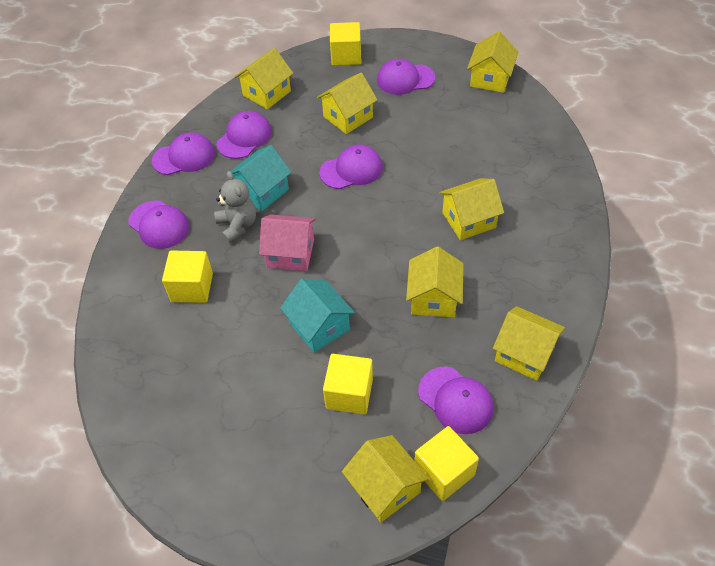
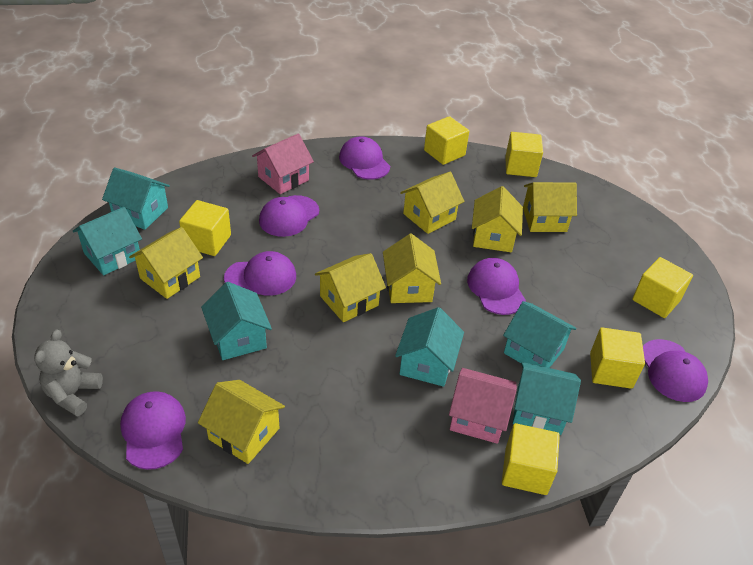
pink house: [259,214,316,271] = 1 -> [252,134,314,194] [449,368,517,444] = 2
turquoise house: [226,145,292,211] [280,279,355,353] = 2 -> [73,207,142,275] [102,167,170,230] [201,282,272,360] [395,307,464,387] [503,301,576,368] [513,362,581,435] = 6
yellow cube: [162,250,213,303] [323,354,373,414] [330,22,361,66] [414,426,479,501] = 4 -> [179,200,231,256] [424,116,469,165] [502,423,560,495] [505,132,543,177] [590,327,645,389] [632,257,693,318] = 6

